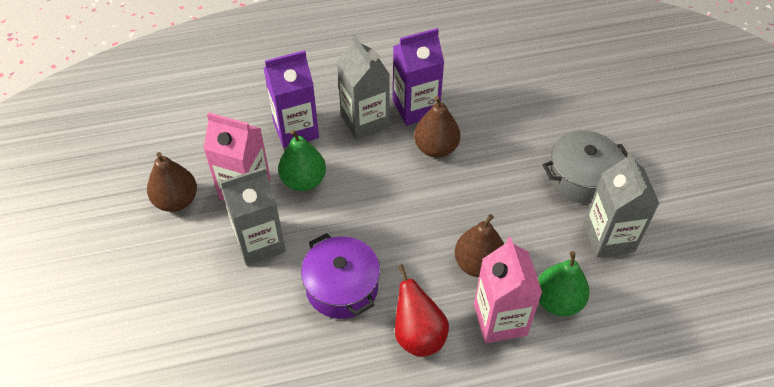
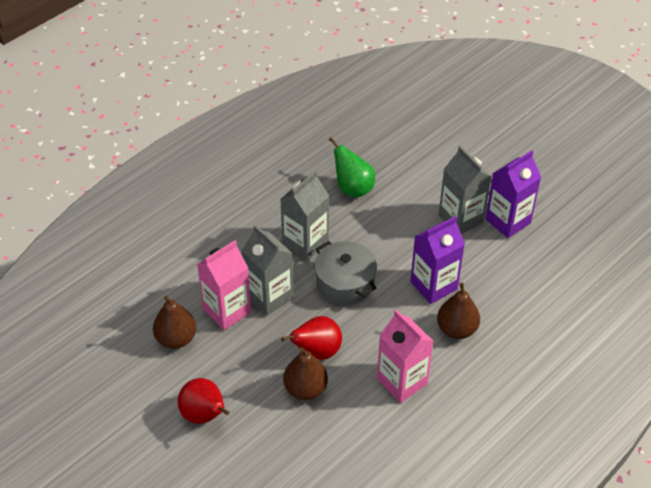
green pear: [278,130,326,191] [538,251,590,316] = 2 -> [329,137,375,198] = 1
purple pot: [301,233,380,319] = 1 -> none = 0
red pear: [395,264,449,357] = 1 -> [178,378,230,424] [281,316,342,360] = 2

